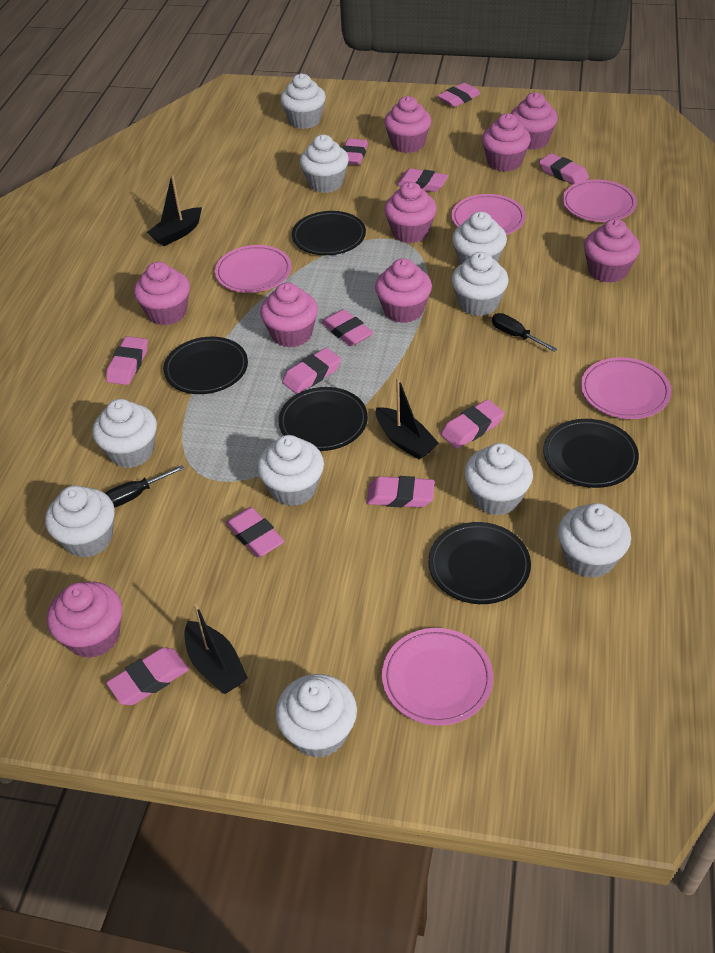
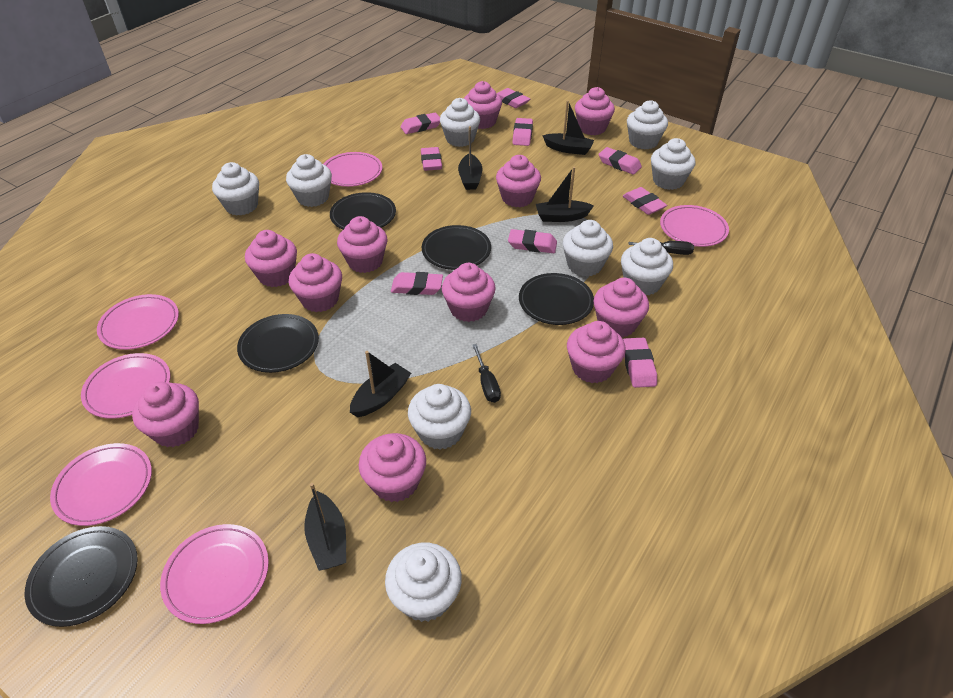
black boat: [147,174,202,246] [184,603,248,694] [376,377,439,459] = 3 -> [304,483,346,571] [350,351,411,417] [458,126,482,190] [536,167,594,222] [542,100,594,155] = 5
pink cupcake: [47,582,122,658] [134,262,190,325] [260,282,318,348] [375,258,432,323] [384,96,431,153] [384,182,437,243] [482,114,531,172] [511,92,558,150] [584,219,640,283] = 9 -> [132,382,199,447] [245,230,297,287] [289,253,342,312] [337,216,387,273] [359,433,426,502] [442,263,496,322] [464,81,502,129] [496,155,541,207] [567,321,626,383] [575,87,615,135] [594,278,649,337] = 11
pink eraser: [106,336,148,385] [106,648,189,705] [225,507,284,557] [282,348,341,394] [322,309,373,346] [342,138,368,165] [367,476,435,507] [396,168,448,192] [437,83,481,107] [441,399,504,449] [539,153,589,184] = 11 -> [391,272,443,295] [400,113,440,134] [421,147,442,171] [497,88,530,108] [508,229,557,253] [512,118,533,146] [598,147,642,175] [623,187,667,215] [623,338,657,388] = 9
pink plate: [215,245,291,293] [382,628,493,726] [451,194,526,235] [562,180,637,222] [581,357,671,419] = 5 -> [50,443,152,526] [81,353,170,419] [97,294,179,350] [160,524,269,624] [323,152,382,187] [660,205,729,247] = 6
white cupcake: [45,486,115,558] [92,399,157,468] [257,435,324,506] [276,674,357,758] [280,74,326,129] [300,135,349,193] [451,252,509,316] [452,212,507,265] [464,443,533,516] [558,503,631,578] = 10 -> [212,162,259,216] [286,154,332,207] [385,543,462,622] [408,384,471,450] [440,98,480,147] [563,220,613,277] [621,238,673,295] [627,100,668,149] [651,138,696,190] = 9

